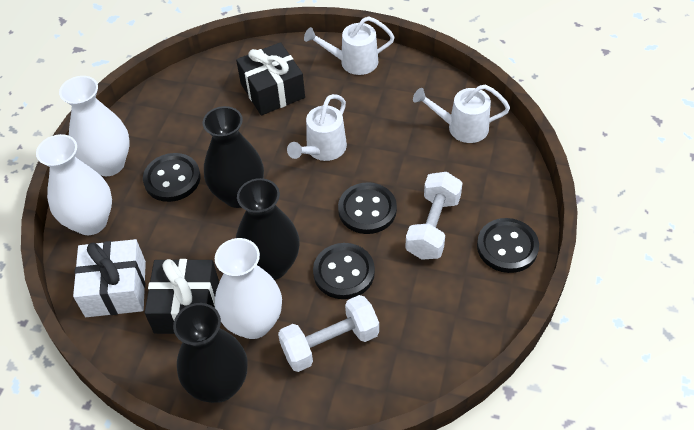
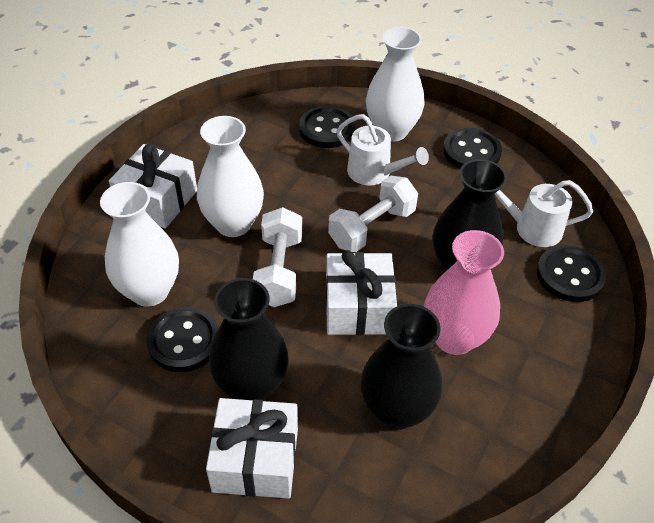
black gift: [144,259,219,334] [236,42,305,115] = 2 -> none = 0
pink vase: none = 0 -> [424,230,504,355] = 1
white gift: [73,239,146,317] = 1 -> [109,144,197,229] [206,398,298,499] [326,251,397,335] = 3
white watering can: [287,94,347,161] [304,16,395,75] [413,85,510,143] = 3 -> [337,114,429,186] [495,180,593,247] = 2

